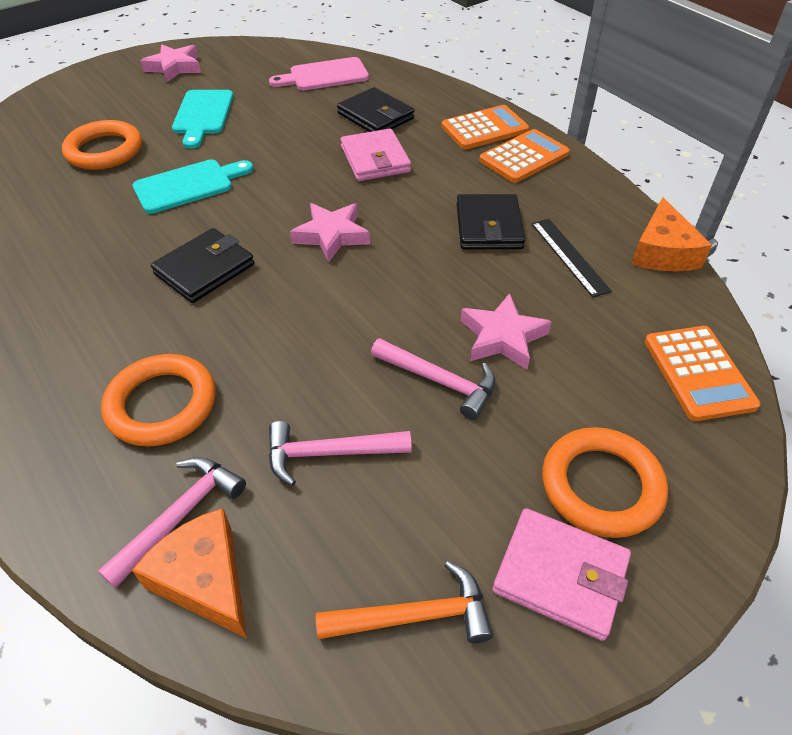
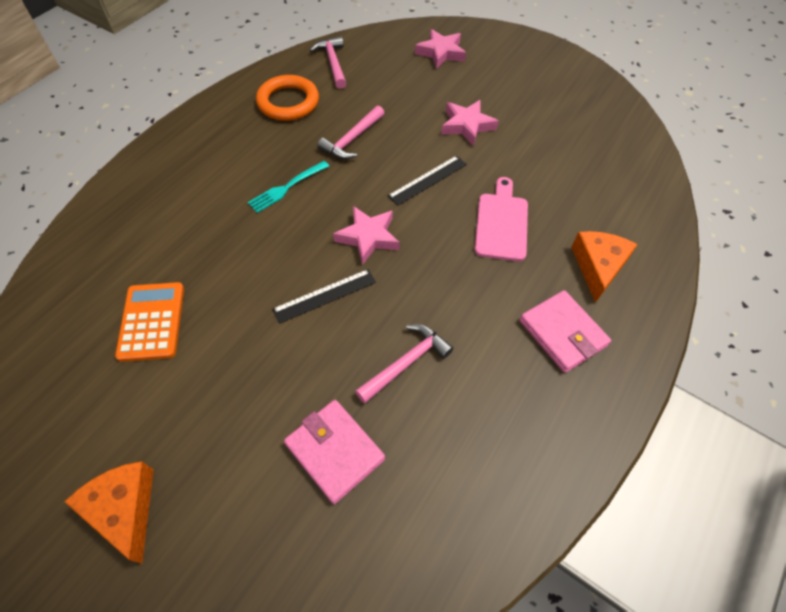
black ruler: [532,219,612,298] = 1 -> [272,269,376,324] [388,156,467,206] = 2
black wallet: [151,228,254,303] [337,87,415,132] [457,194,525,249] = 3 -> none = 0
orange calculator: [441,105,529,149] [479,129,570,183] [645,326,760,421] = 3 -> [115,282,184,362] = 1
orange hammer: [316,561,493,643] = 1 -> none = 0
orange ring: [62,120,142,170] [101,354,216,447] [542,427,668,538] = 3 -> [256,75,319,121] = 1
turquoise cutting board: [133,160,253,214] [172,90,233,149] = 2 -> none = 0
turquoise fork: none = 0 -> [248,161,329,213] = 1

